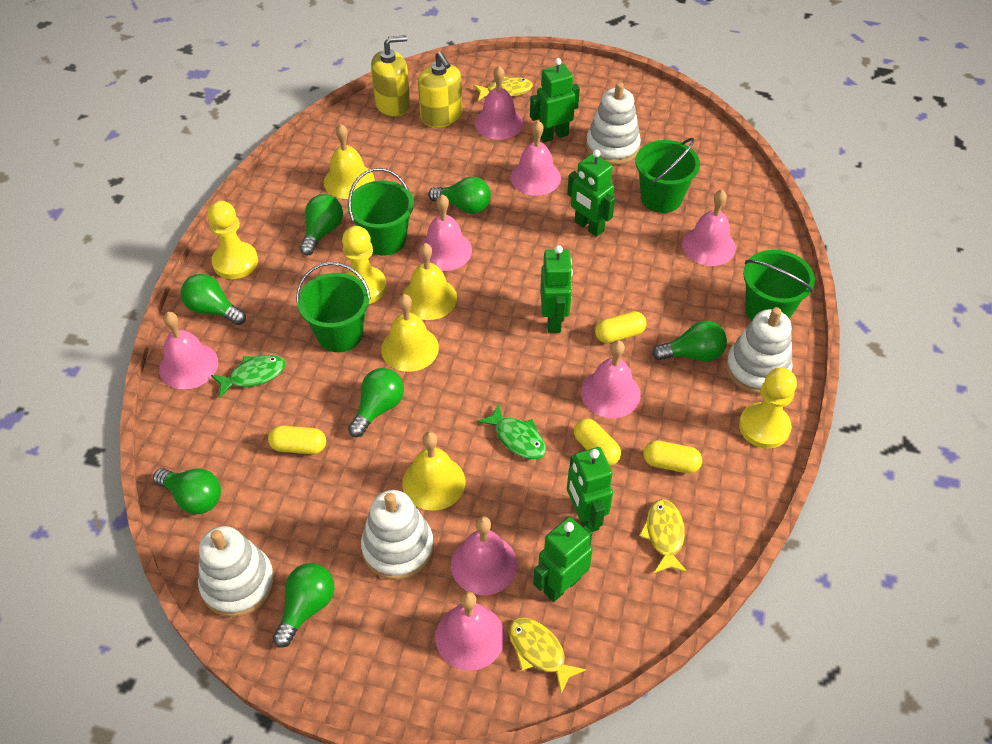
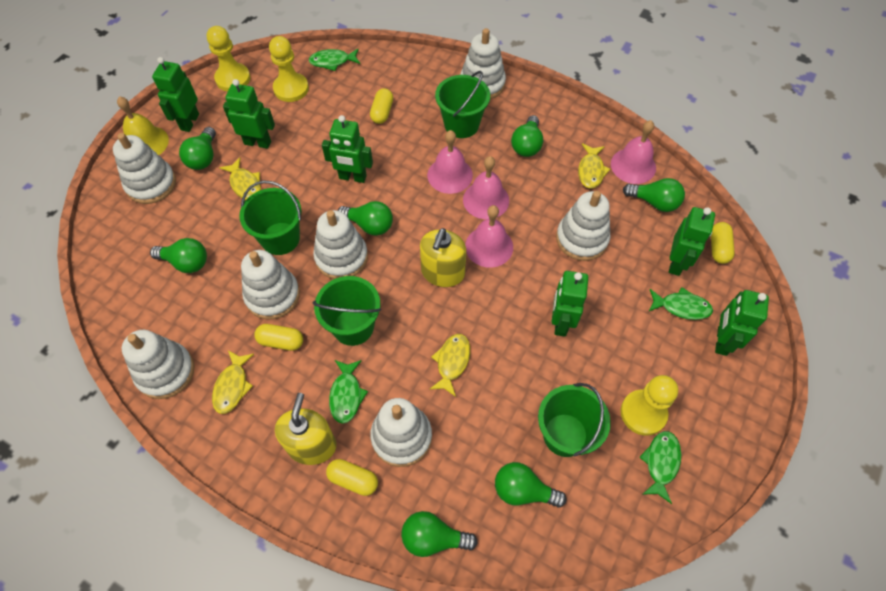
green fish: [211,355,286,398] [477,404,546,459] = 2 -> [309,48,360,71] [329,360,368,424] [639,431,681,504] [648,287,713,320] = 4
green robot: [530,58,580,143] [533,517,593,602] [540,245,573,333] [567,150,615,237] [567,447,613,532] = 5 -> [152,57,199,132] [223,79,275,149] [322,115,373,183] [552,271,588,337] [669,207,715,276] [715,290,769,356] = 6
pink bell: [159,312,218,389] [418,194,472,271] [435,592,505,671] [451,516,517,595] [475,66,523,140] [510,121,561,196] [581,340,641,418] [682,190,736,266] = 8 -> [427,130,473,194] [463,156,509,219] [465,205,513,268] [611,120,656,184] = 4
white stacking toy: [198,526,275,617] [361,490,434,580] [586,82,641,165] [726,307,793,394] = 4 -> [113,133,176,204] [122,330,194,399] [241,250,300,319] [313,210,368,279] [370,398,432,467] [460,28,506,99] [556,191,610,261] = 7
yellow bell: [324,124,375,199] [381,294,439,372] [402,243,457,320] [402,432,465,511] = 4 -> [117,96,169,155] = 1
yellow fish: [473,77,533,101] [509,617,586,694] [639,499,688,573] = 3 -> [212,350,254,414] [220,157,261,200] [430,334,470,397] [578,143,610,189] = 4

